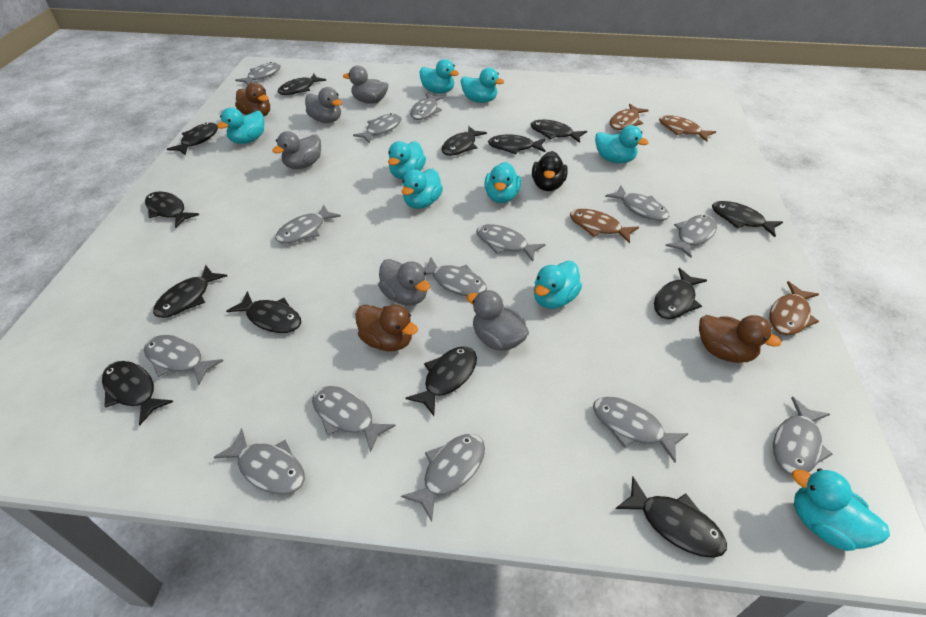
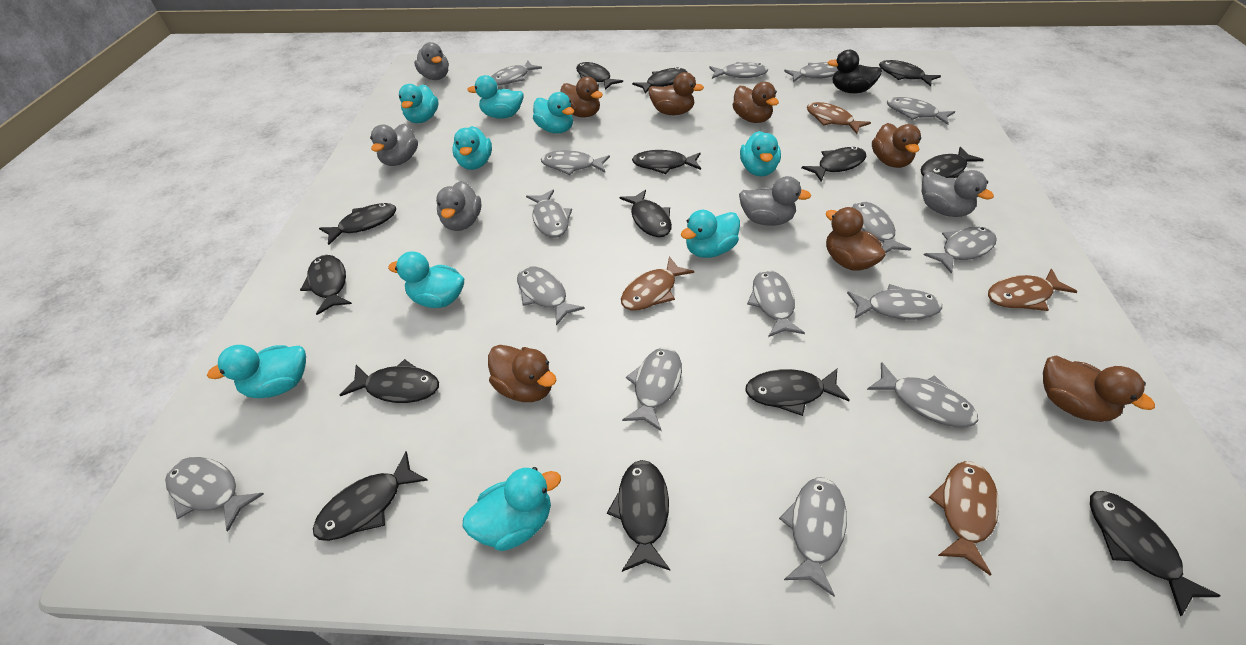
black fish: [102,361,173,425] [145,191,199,228] [153,265,227,318] [167,123,218,155] [226,291,301,333] [278,74,326,95] [405,346,477,416] [441,126,487,156] [488,135,545,154] [531,120,587,143] [616,477,727,558] [654,268,707,319] [712,201,783,237] = 13 -> [300,255,352,315] [313,451,428,541] [319,203,396,245] [340,359,439,403] [576,62,623,90] [607,460,670,572] [619,189,672,237] [632,67,688,94] [632,150,701,174] [745,369,850,416] [802,147,866,181] [879,60,941,86] [920,147,984,178] [1090,491,1221,616] = 14
brown duck: [235,83,270,116] [356,304,418,351] [699,315,781,363] = 3 -> [488,345,556,402] [561,77,603,118] [649,72,704,115] [733,82,779,123] [826,207,886,270] [872,123,921,168] [1043,355,1155,422] = 7
grey fish: [144,335,224,385] [214,428,305,494] [235,62,281,85] [275,205,341,244] [312,386,396,453] [353,113,401,143] [401,434,485,521] [410,93,445,120] [424,258,487,296] [476,224,546,261] [593,397,689,462] [605,186,669,221] [665,215,717,258] [773,397,833,475] = 14 -> [165,457,264,532] [491,61,542,85] [517,266,585,325] [526,190,572,238] [541,150,610,175] [622,347,682,431] [709,62,768,79] [747,270,805,337] [779,477,847,597] [784,62,838,82] [847,284,942,320] [852,201,911,253] [867,362,978,427] [887,97,955,125] [924,227,997,274] = 15

